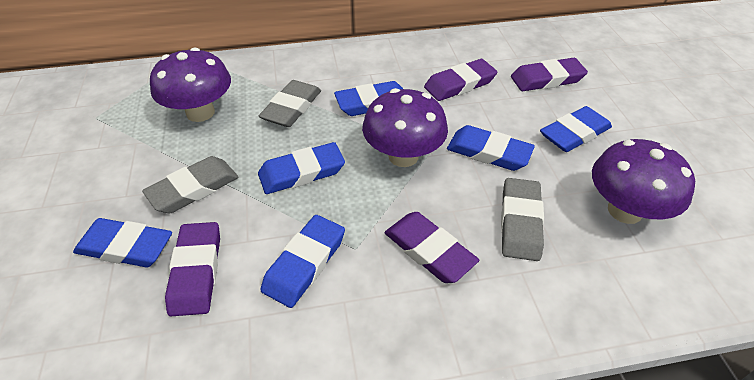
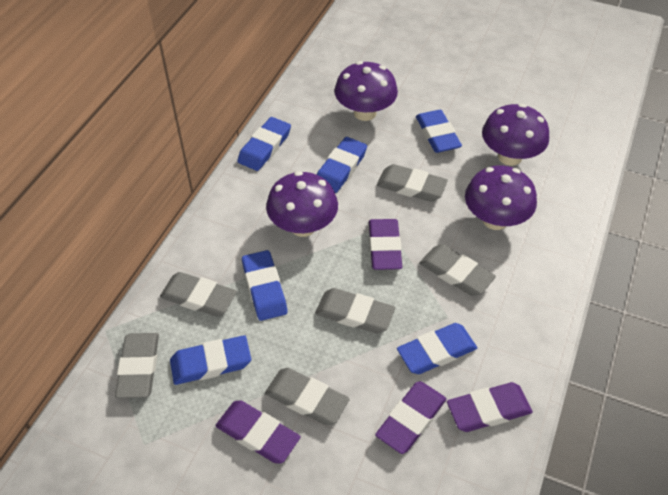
grey eraser: [142,156,239,213] [259,80,321,127] [501,178,544,261] = 3 -> [115,333,159,398] [160,272,237,317] [265,368,350,425] [315,288,395,333] [377,164,448,202] [419,244,496,296] = 6
purple mushroom: [150,47,231,122] [362,88,448,167] [592,139,695,224] = 3 -> [266,171,338,237] [334,61,398,121] [465,165,537,230] [482,104,549,166] = 4

